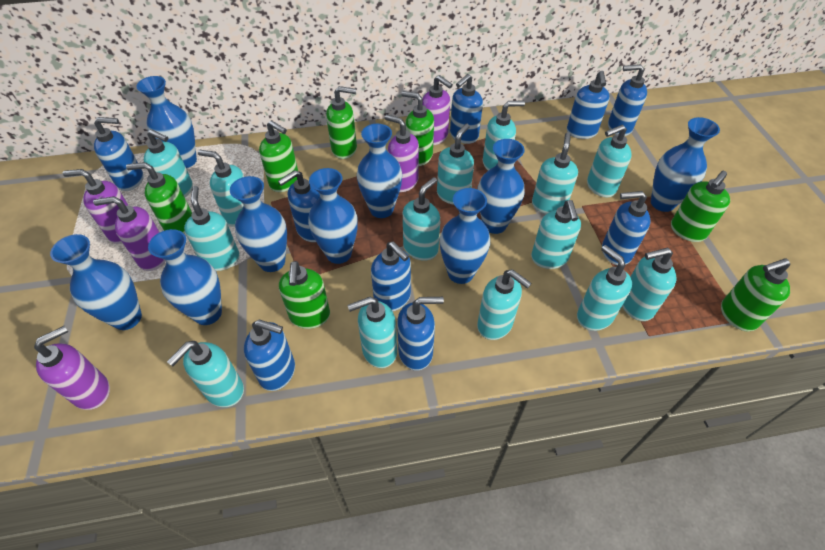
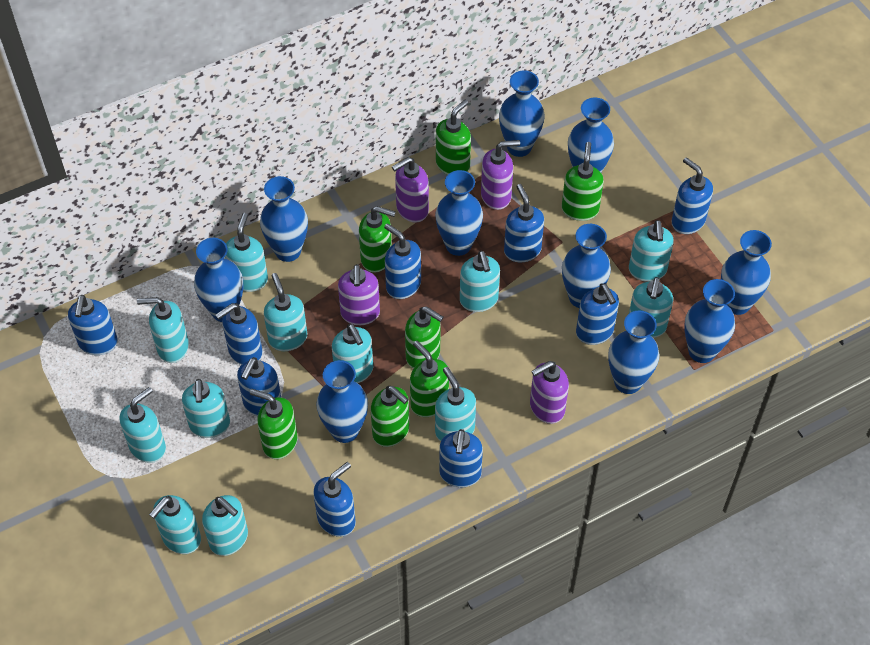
blue vase: [50,234,142,330] [136,76,197,168] [148,229,222,325] [230,176,287,272] [308,168,358,264] [357,124,402,218] [440,188,490,284] [478,139,525,234] [651,117,720,212] = 9 -> [194,238,243,322] [260,176,308,262] [316,360,368,443] [435,170,483,256] [499,70,545,157] [562,224,611,308] [568,98,614,172] [608,311,659,394] [684,279,735,363] [721,230,772,315] = 10
purple soap dispenser: [34,326,110,410] [63,169,129,244] [93,196,166,271] [385,114,419,192] [423,75,453,145] = 5 -> [338,264,380,325] [392,157,429,223] [481,140,520,210] [530,361,569,424] = 4
turquoise soap dispenser: [144,129,193,197] [167,341,244,407] [184,186,240,271] [198,150,244,227] [347,297,397,368] [403,177,440,261] [437,124,474,205] [477,269,532,340] [483,100,525,170] [531,200,581,269] [532,132,578,214] [577,245,632,331] [587,125,632,197] [622,248,677,321] = 14 -> [120,387,166,463] [137,297,189,363] [149,495,201,554] [182,379,230,438] [202,495,248,556] [225,213,268,292] [264,273,307,351] [332,324,373,383] [435,367,476,441] [460,251,500,312] [629,220,674,282] [629,277,673,338] = 12

